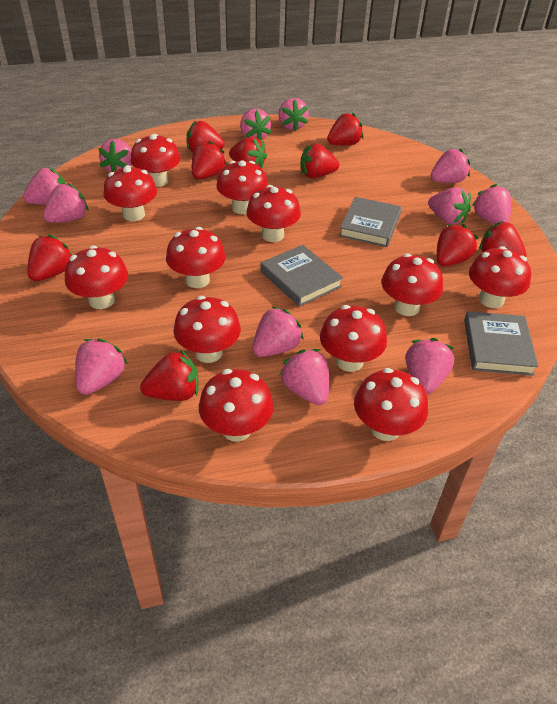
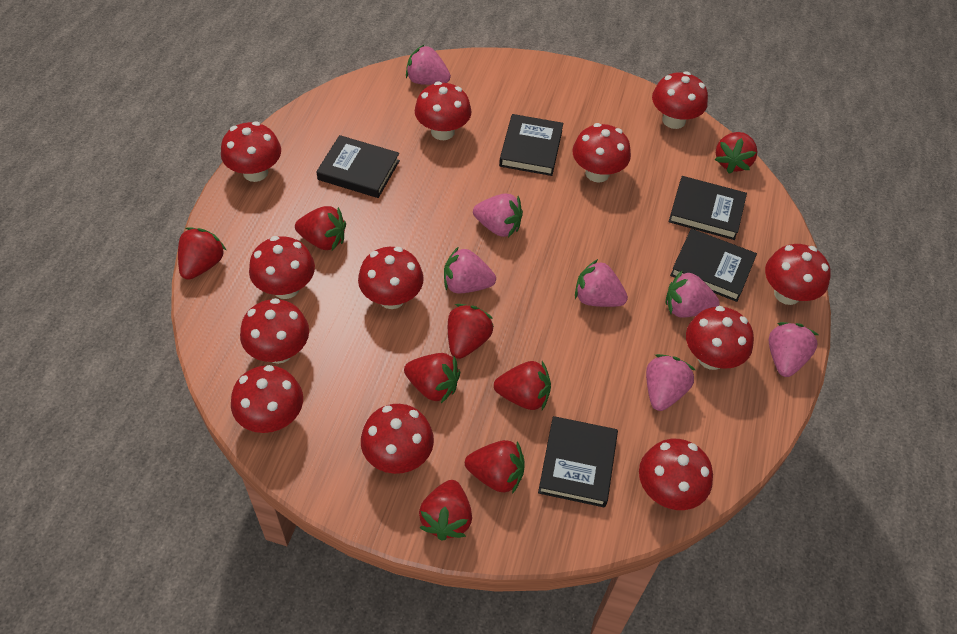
black book: none = 0 -> [316,135,400,198] [499,114,563,176] [538,416,618,507] [669,176,747,240] [670,229,757,302] = 5
grey book: [261,245,343,307] [339,197,402,247] [464,311,538,376] = 3 -> none = 0
pink strawberry: [23,167,65,205] [43,183,89,223] [75,338,128,395] [98,139,132,172] [240,109,271,141] [253,306,304,357] [278,98,309,131] [279,349,329,405] [406,338,454,394] [428,187,471,225] [431,148,470,183] [472,184,511,225] = 12 -> [406,44,451,85] [444,247,496,293] [473,194,523,237] [575,259,628,307] [646,354,695,411] [665,271,720,318] [769,322,818,377] = 7
red strawberry: [28,234,72,281] [140,350,198,401] [186,121,225,153] [192,141,227,180] [229,137,267,168] [300,143,339,178] [327,112,364,146] [437,224,478,267] [479,221,526,257] = 9 -> [178,227,227,280] [295,206,346,250] [404,353,460,403] [419,480,472,541] [448,304,494,359] [465,440,525,494] [494,361,551,410] [715,132,758,173] = 8

